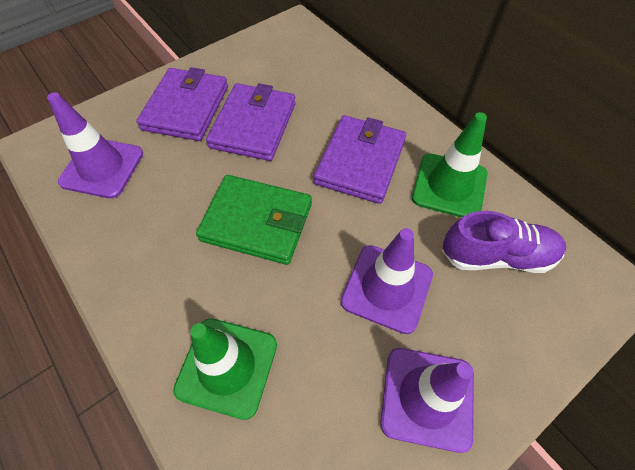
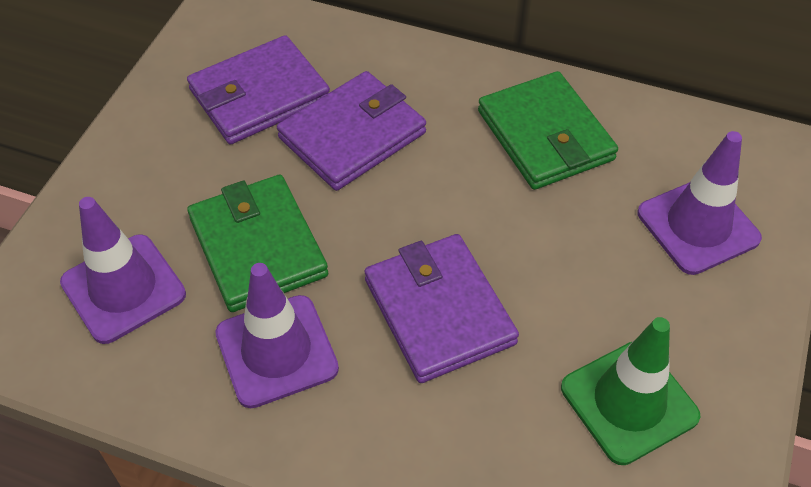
green traffic cone: [173,318,277,420] [412,112,487,218] = 2 -> [561,317,700,465] = 1
green wallet: [196,175,312,265] = 1 -> [187,175,328,312] [478,71,618,190] = 2
purple shoe: [442,211,566,273] = 1 -> none = 0

